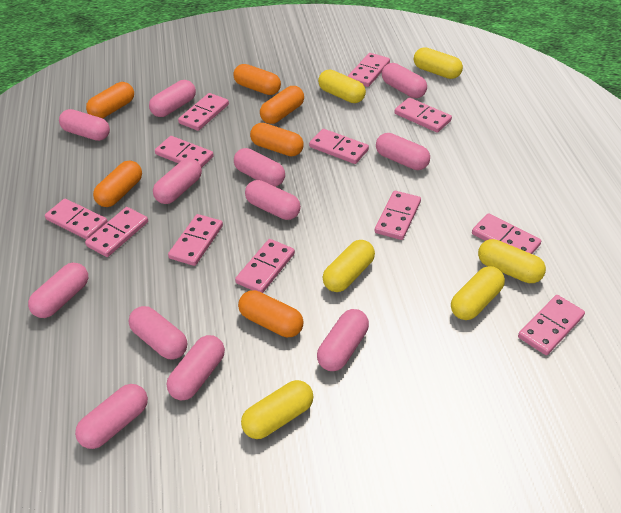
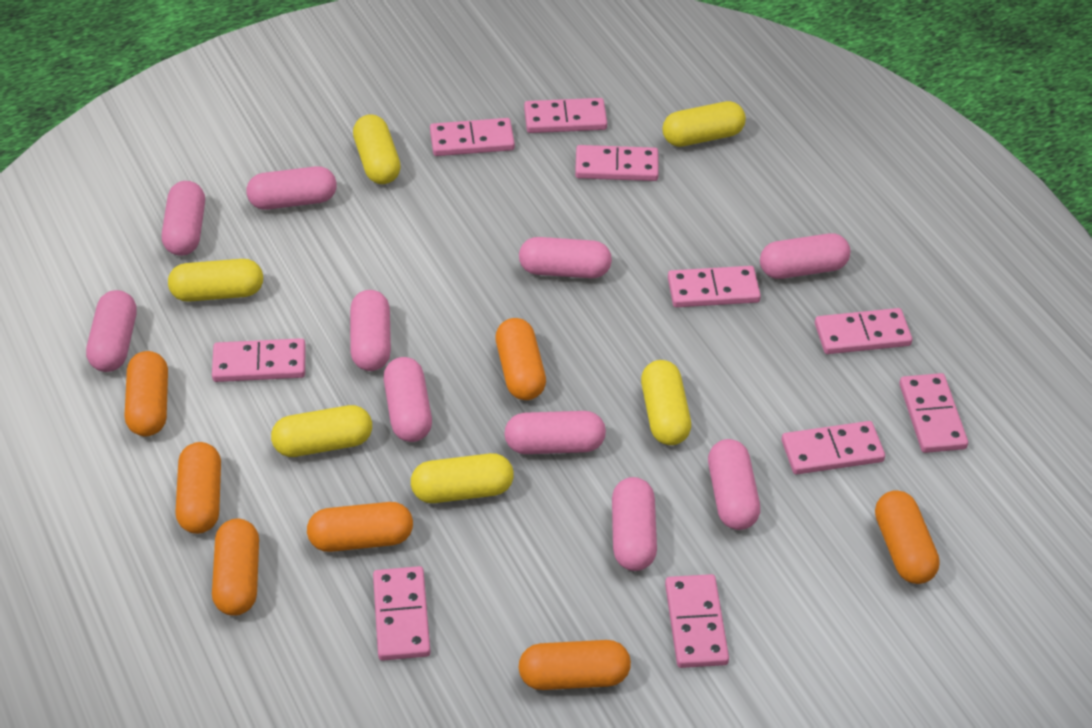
orange capsule: [86,82,134,118] [93,160,142,207] [233,64,281,95] [238,290,304,337] [250,123,304,156] [260,86,304,124] = 6 -> [125,351,168,436] [175,442,221,534] [212,518,259,616] [307,502,413,552] [495,318,546,400] [519,640,631,690] [875,490,940,584] = 7
pink capsule: [28,263,88,318] [59,109,110,141] [75,384,148,449] [129,306,187,359] [149,80,196,117] [153,158,202,204] [167,335,225,400] [234,148,285,187] [245,180,301,220] [317,309,369,371] [376,133,430,170] [382,63,427,98] = 12 -> [86,290,137,372] [162,181,205,256] [246,166,337,210] [350,290,391,371] [384,357,432,442] [504,411,606,454] [519,237,612,278] [612,477,657,571] [708,439,760,530] [760,233,850,279] = 10
pink domino: [45,199,108,240] [85,207,148,257] [155,136,214,168] [168,214,223,266] [178,93,229,131] [235,239,295,293] [309,129,369,164] [348,53,390,87] [375,191,421,240] [395,98,452,133] [472,213,541,254] [518,295,585,355] = 12 -> [212,338,306,382] [373,566,430,661] [430,118,515,156] [524,98,607,133] [575,145,659,181] [665,574,729,668] [668,266,761,307] [782,421,885,474] [815,308,912,354] [899,373,968,453] = 10

